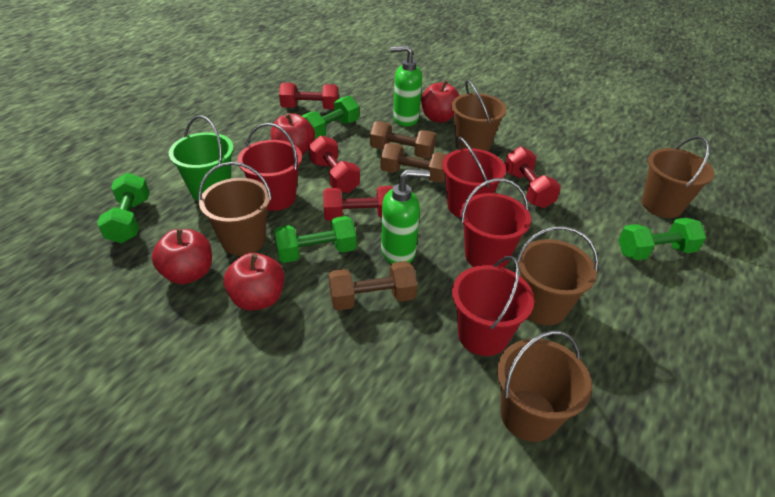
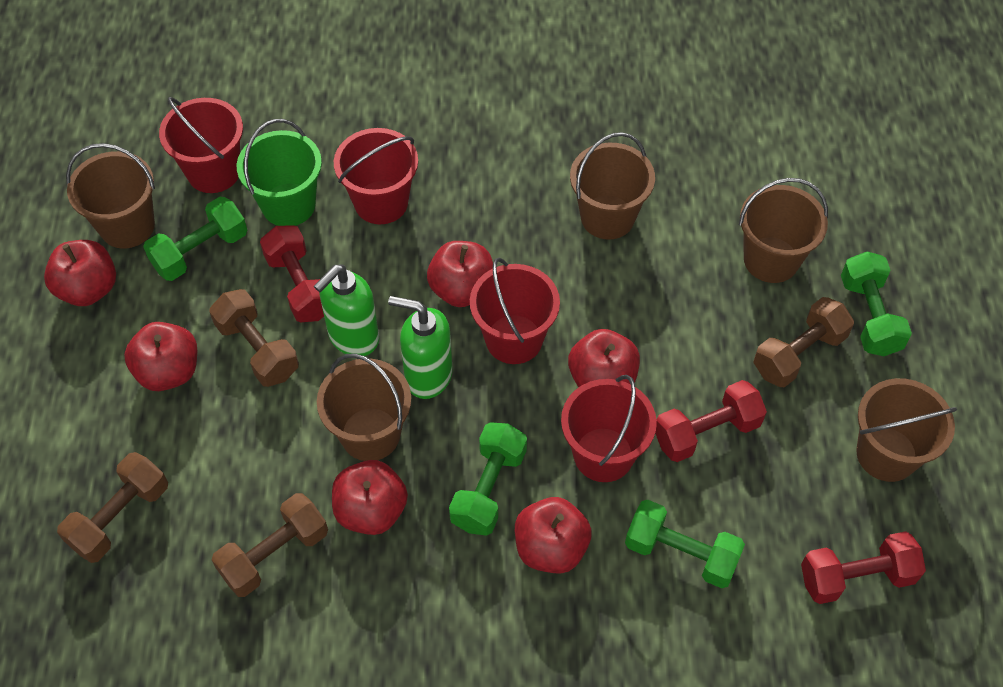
brown dumbbell: [328,261,417,311] [370,121,436,159] [380,143,447,183] = 3 -> [57,452,168,563] [209,289,299,387] [212,493,328,597] [753,297,854,387] = 4
red apple: [152,228,212,284] [224,253,284,311] [271,113,315,155] [421,80,460,123] = 4 -> [44,240,116,306] [124,322,197,391] [332,460,408,535] [427,241,493,307] [515,497,592,574] [568,329,640,387] = 6
red dumbbell: [279,83,339,109] [309,136,360,193] [323,186,393,221] [505,147,561,208] = 4 -> [260,225,324,322] [655,380,767,462] [801,531,926,604] = 3

